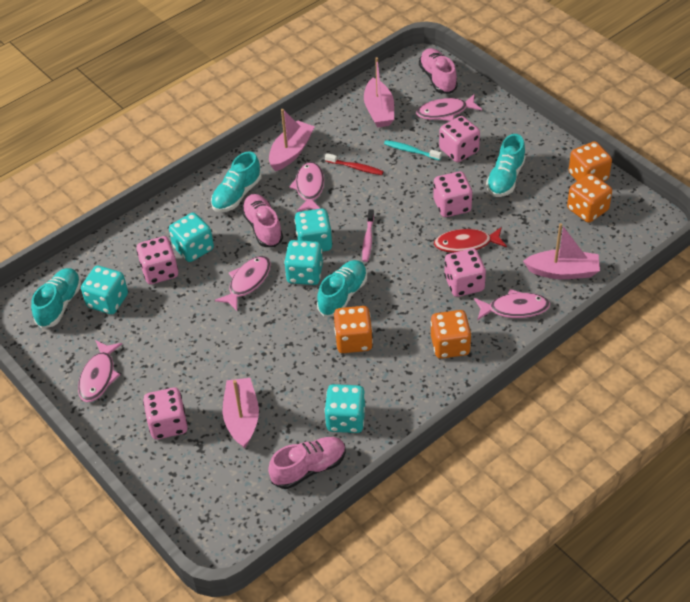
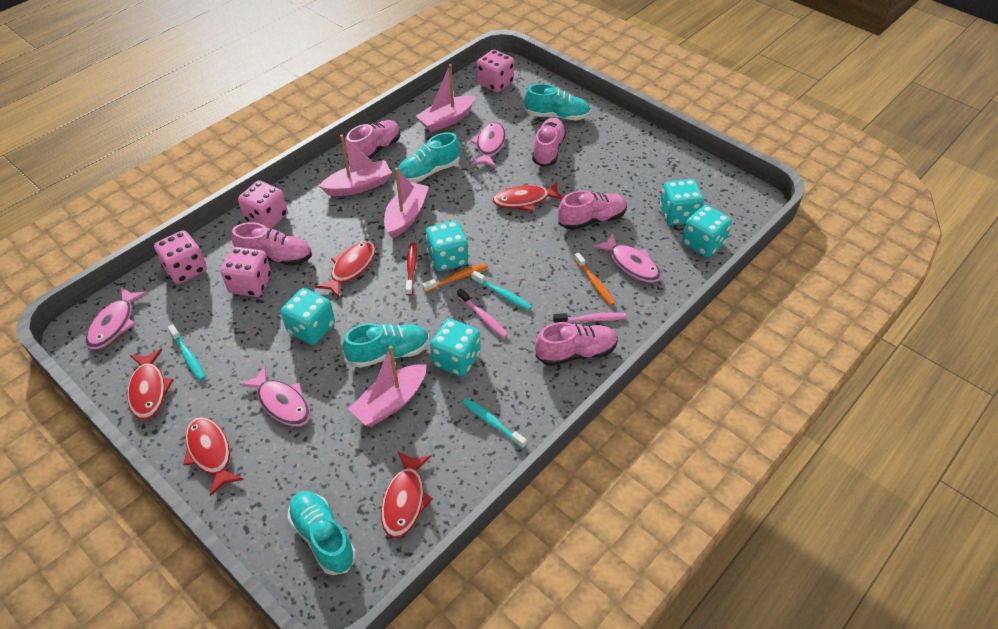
orange dice: [334,306,373,353] [431,310,471,359] [567,174,612,223] [569,141,612,182] = 4 -> none = 0
orange toothbrush: none = 0 -> [422,263,488,292] [574,253,615,306] = 2
pink dice: [137,236,178,284] [143,387,188,439] [433,171,472,217] [439,116,480,162] [444,248,486,297] = 5 -> [154,230,207,284] [221,247,271,297] [238,180,288,229] [477,50,514,92] = 4
pink fish: [78,340,122,402] [215,256,271,311] [289,162,324,212] [416,95,482,121] [474,289,550,320] = 5 -> [85,287,148,349] [239,365,310,426] [470,122,506,167] [593,233,661,283] = 4
pink shoe: [241,194,283,247] [268,437,346,489] [419,48,458,94] = 3 -> [232,222,312,266] [345,120,400,159] [532,118,566,167] [535,322,618,366] [558,191,627,230] = 5
pink toothbrush: [362,209,374,262] = 1 -> [457,288,508,338] [553,312,626,323] = 2
red fish: [434,227,507,253] = 1 -> [127,349,173,420] [183,417,244,496] [315,241,376,298] [381,451,433,538] [493,182,564,211] = 5
turquoise toothbrush: [384,140,442,160] = 1 -> [168,324,205,381] [462,398,527,449] [471,271,532,310] = 3

